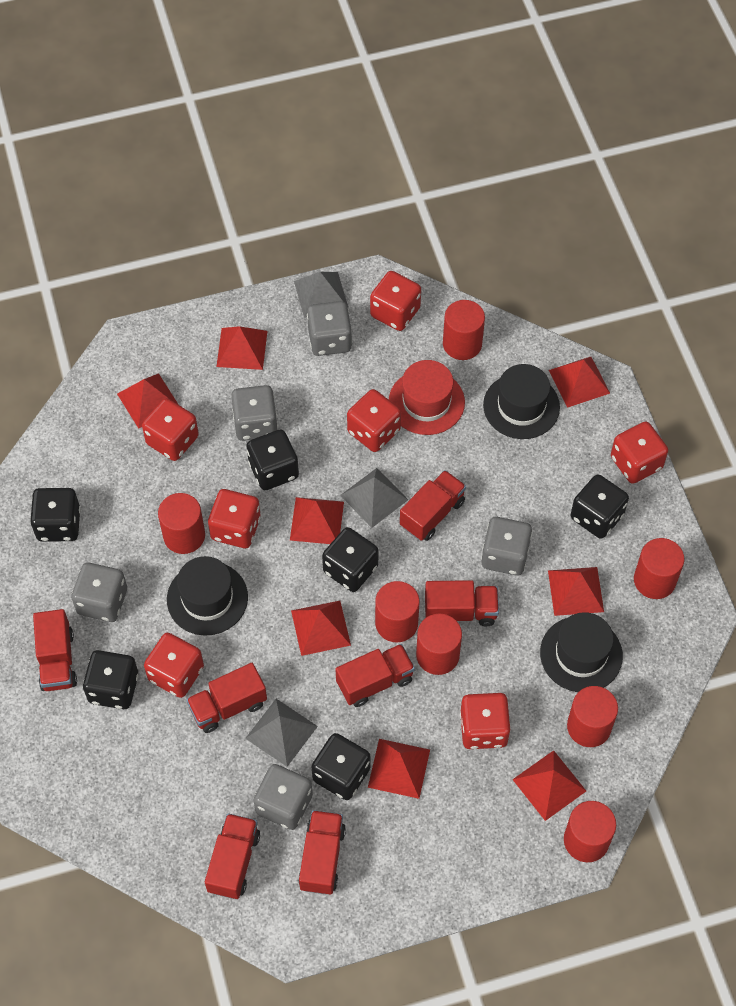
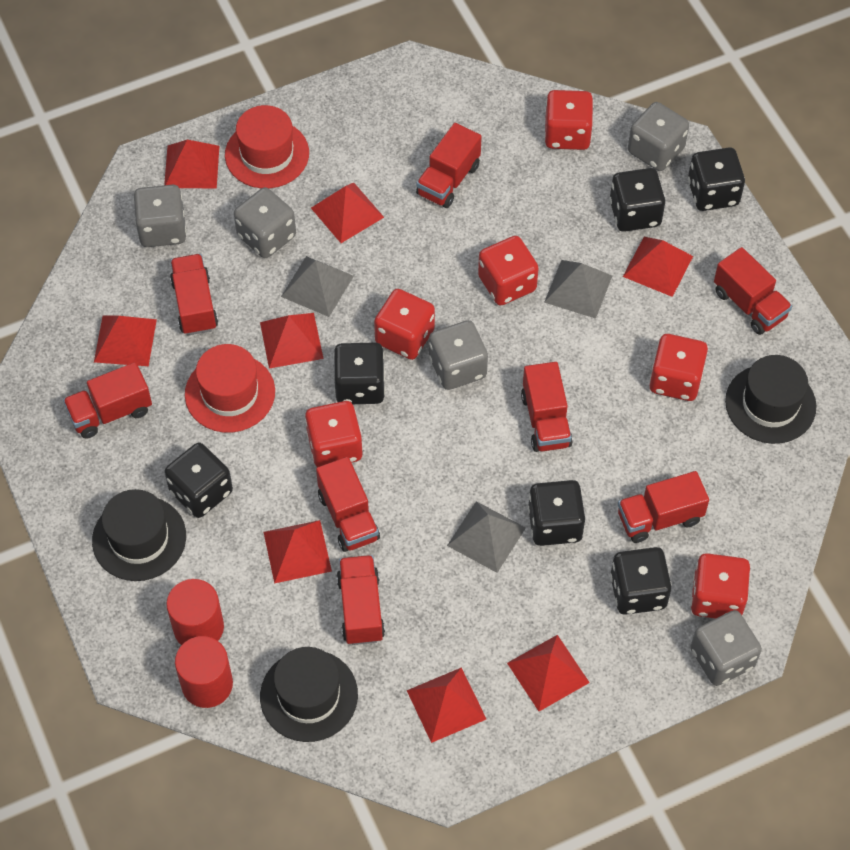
red cylinder: [158,493,205,554] [375,581,420,642] [416,614,462,675] [443,300,485,360] [564,801,616,862] [567,686,618,747] [634,538,684,599] = 7 -> [166,579,224,645] [175,636,233,708] = 2
red dice: [142,398,199,461] [144,632,204,698] [208,489,261,548] [347,389,401,452] [370,271,421,331] [460,693,511,749] [611,421,668,484] = 7 -> [305,401,363,467] [374,289,435,360] [478,236,539,306] [544,90,593,150] [650,334,708,401] [691,553,750,619] = 6
red hat: [389,360,465,435] = 1 -> [185,344,275,433] [225,105,309,188] = 2
red truck: [33,609,77,691] [186,663,267,733] [205,813,260,899] [298,810,346,895] [336,644,415,707] [400,470,466,541] [425,580,499,626] = 7 -> [63,362,152,439] [170,254,218,335] [316,457,380,552] [337,555,385,645] [416,123,482,208] [521,362,573,452] [618,471,709,543] [714,247,792,335] = 8

